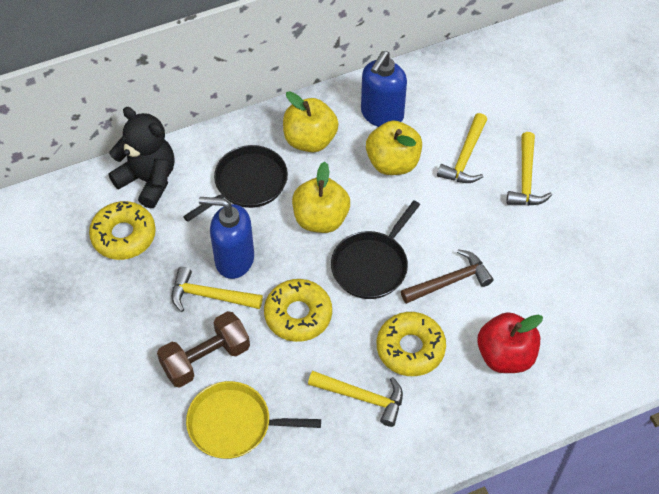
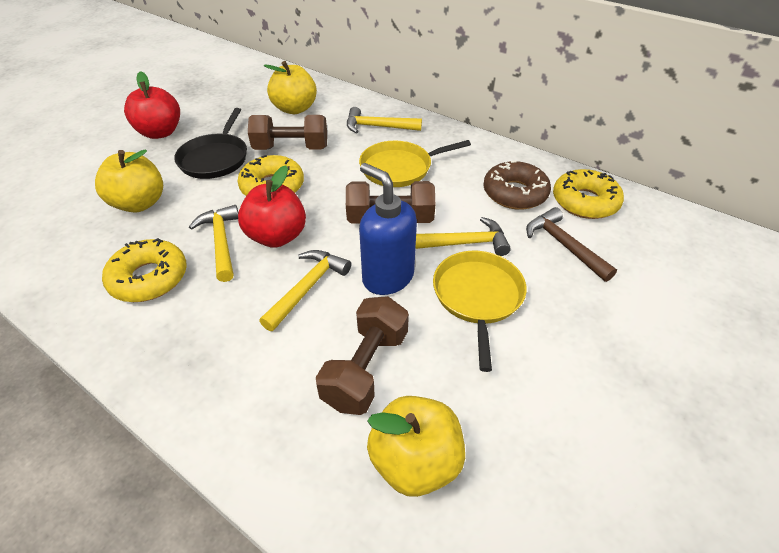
black pan: [183,145,288,222] [331,200,420,299] = 2 -> [174,108,247,179] = 1
black teddy bear: [108,107,174,209] = 1 -> none = 0
blue soap dispenser: [199,197,254,279] [361,51,407,127] = 2 -> [359,163,417,295] = 1
brown donut: none = 0 -> [483,161,551,210] = 1
brown dumbbell: [157,311,250,388] = 1 -> [248,115,327,150] [316,296,409,415] [346,181,435,223] = 3
red apple: [477,312,543,373] = 1 -> [124,71,180,139] [238,165,306,248] = 2
yellow pan: [186,381,321,459] = 1 -> [359,140,471,187] [433,251,527,372] = 2

